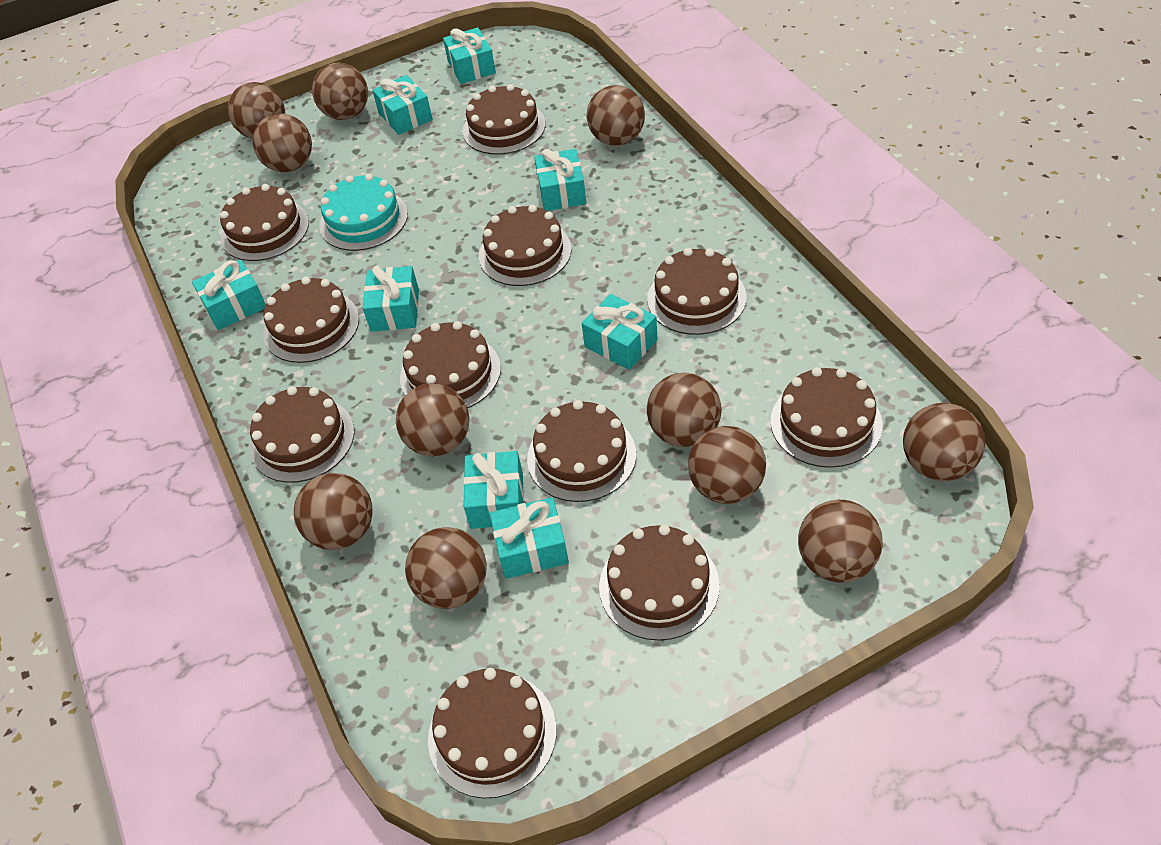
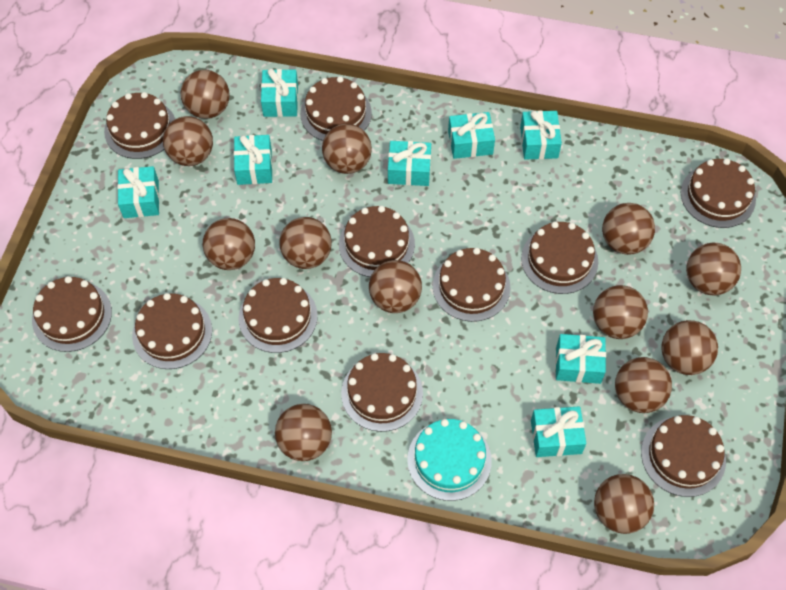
brown ball: [228,82,285,139] [253,113,312,172] [294,473,373,550] [312,63,368,120] [396,383,469,456] [405,527,487,609] [587,85,645,146] [647,373,721,447] [688,426,766,504] [798,500,883,583] [903,403,985,481] = 11 -> [163,116,213,166] [180,70,230,119] [203,218,255,270] [275,404,332,461] [279,217,332,269] [322,124,372,174] [369,260,422,313] [593,285,648,339] [594,474,654,534] [602,203,655,255] [615,357,672,413] [661,320,718,375] [686,243,741,295] = 13

